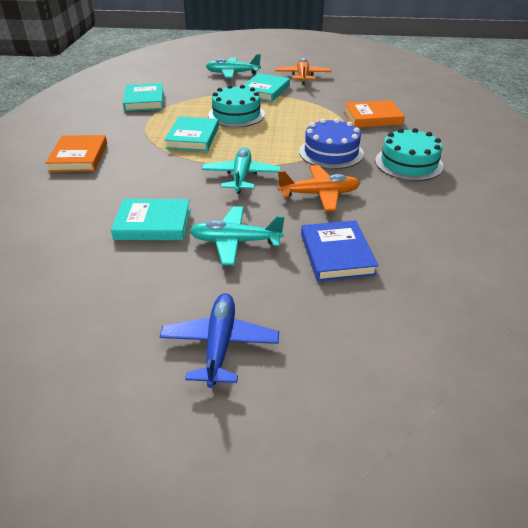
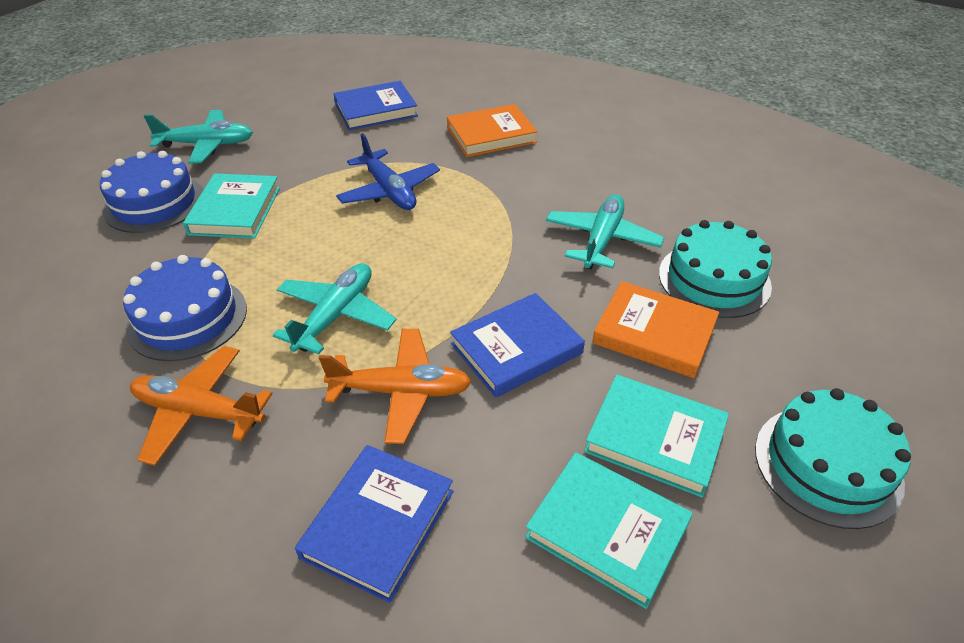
blue book: [301,220,378,282] = 1 -> [295,445,454,603] [333,81,418,130] [450,293,585,397] = 3
blue cake: [299,118,364,169] = 1 -> [100,151,203,233] [123,255,247,361] = 2
turquoise book: [111,199,191,240] [123,83,164,111] [164,117,219,151] [244,73,290,102] = 4 -> [183,173,280,239] [525,452,693,609] [584,375,729,498] = 3

